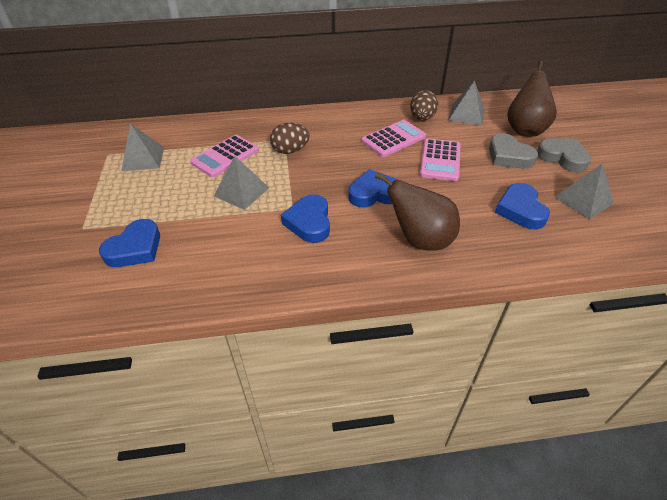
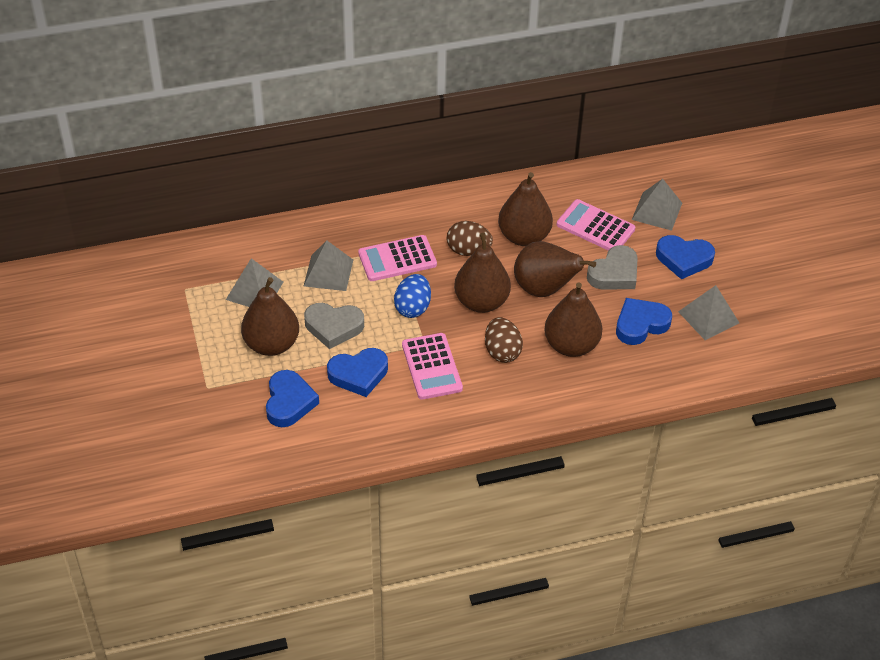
blue egg: none = 0 -> [394,274,431,318] = 1
brown pear: [375,172,460,251] [507,60,557,137] = 2 -> [241,277,299,356] [454,233,511,313] [498,172,553,246] [514,241,596,297] [544,282,602,357] = 5

